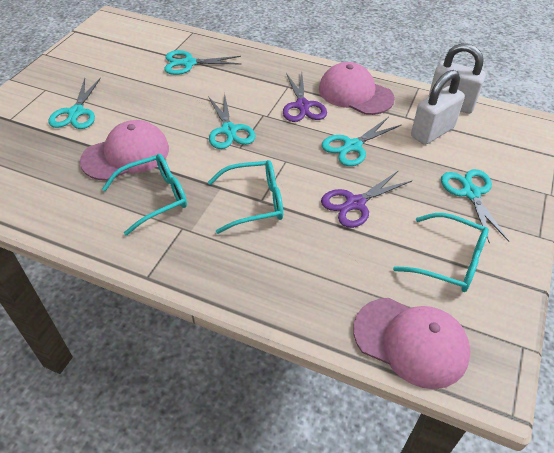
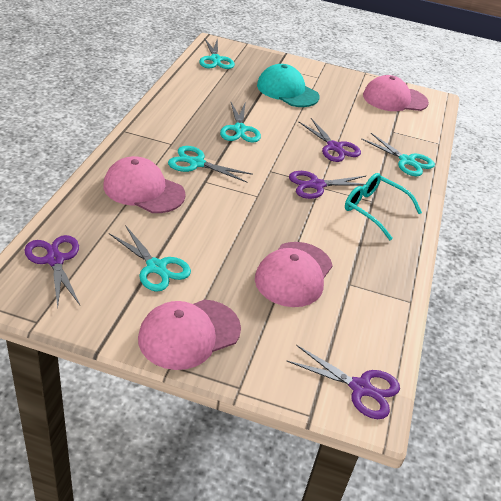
pink cap: [80,120,169,181] [319,62,395,115] [353,298,471,389] = 3 -> [103,156,186,213] [138,299,241,370] [255,242,333,307] [363,75,429,111] = 4
purple scissors: [283,73,327,122] [321,170,412,228] = 2 -> [24,235,80,308] [287,345,400,419] [289,171,366,199] [298,118,361,162] = 4
turquoise cap: none = 0 -> [257,64,319,107] = 1
turquoise glasses: [102,154,187,235] [208,160,283,234] [393,213,489,292] = 3 -> [345,173,422,240] = 1
white padlock: [411,70,465,145] [428,43,486,114] = 2 -> none = 0

